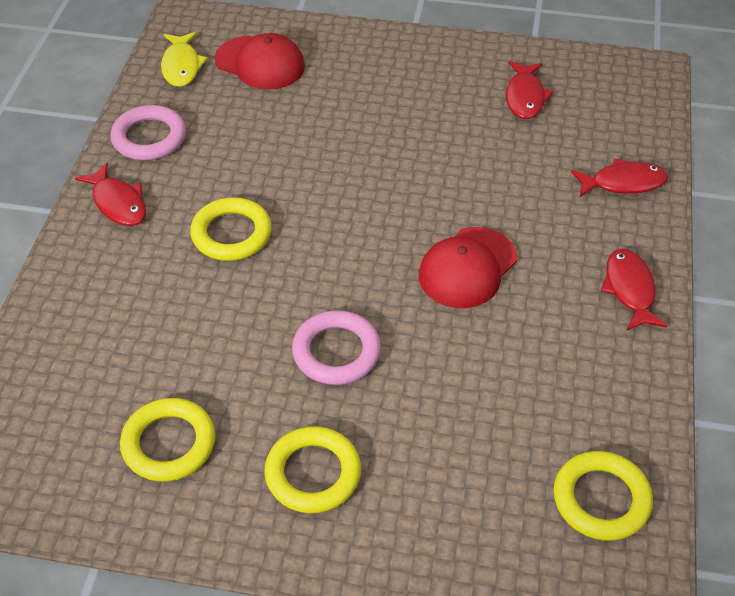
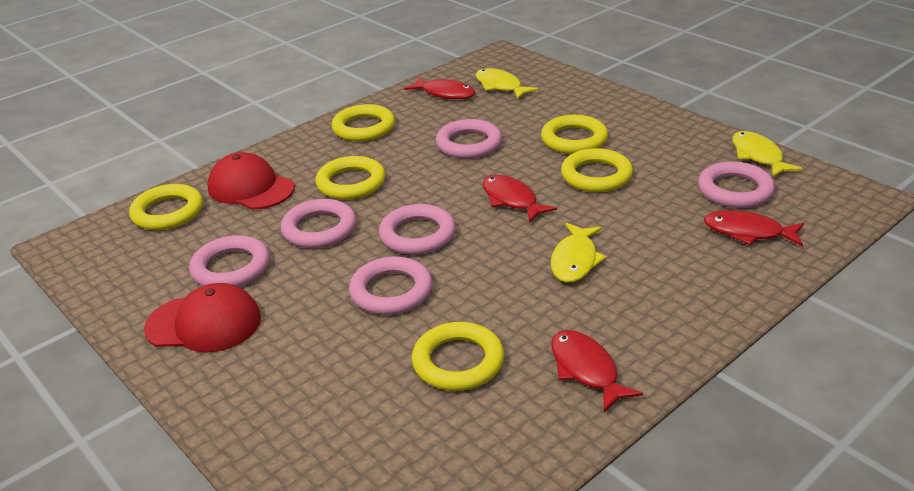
pink ring: [110,105,186,160] [292,310,381,385] = 2 -> [189,235,270,287] [281,199,356,248] [349,257,432,315] [379,204,456,255] [436,119,502,159] [698,161,775,208] = 6
yellow fish: [161,32,208,87] = 1 -> [475,68,539,99] [550,223,607,282] [732,131,803,177] = 3
yellow ring: [120,398,215,482] [190,197,272,261] [265,426,361,513] [554,451,653,541] = 4 -> [129,184,203,230] [315,156,386,200] [332,104,395,141] [412,322,504,391] [541,115,608,154] [561,148,633,192] = 6

